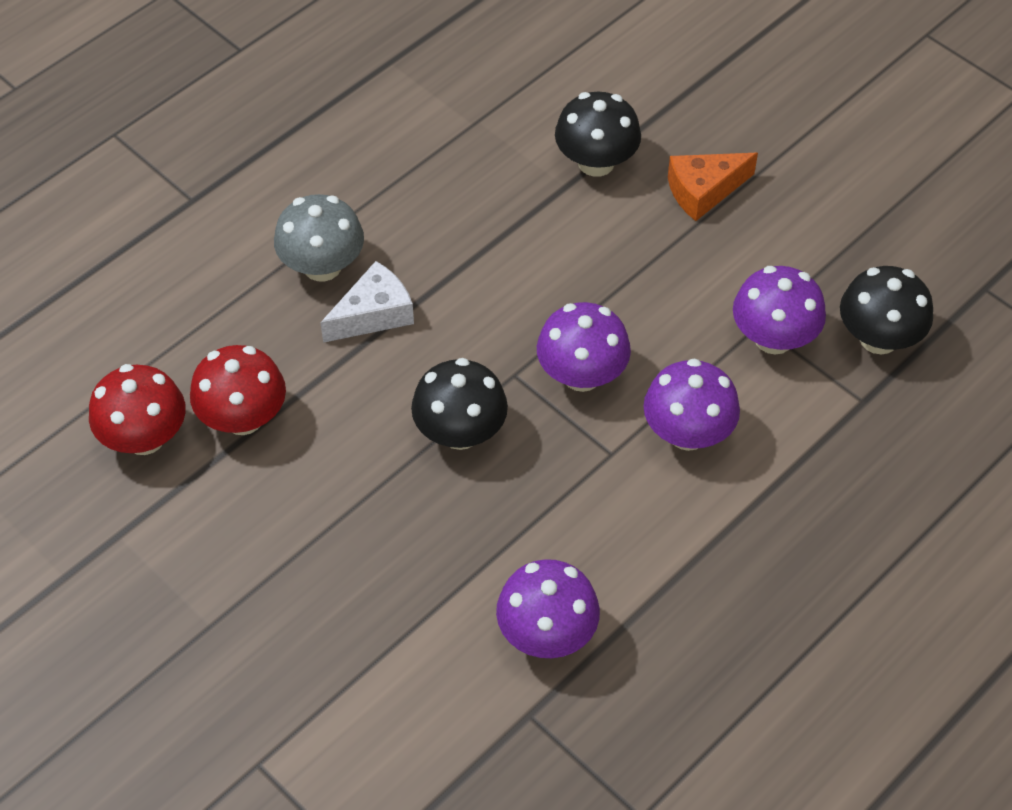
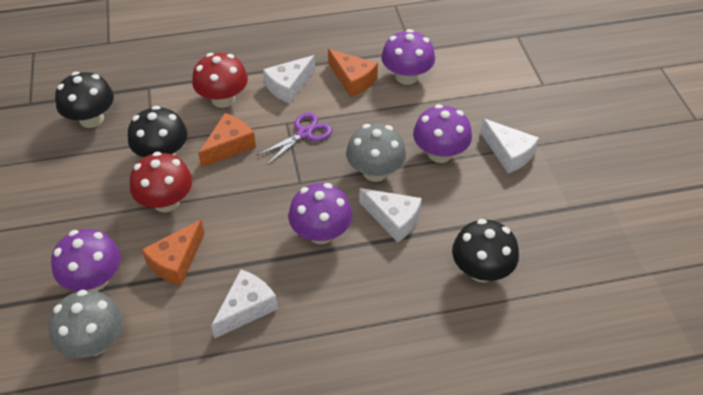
grey mushroom: [274,194,364,282] = 1 -> [49,289,123,358] [346,123,406,182] = 2
orange cheese: [668,153,758,221] = 1 -> [141,220,205,286] [198,113,256,168] [328,49,378,97] = 3
purple scissors: none = 0 -> [257,112,332,165] = 1
white cheese: [320,261,414,343] = 1 -> [211,269,278,338] [263,55,315,104] [359,188,422,243] [481,119,539,173] = 4

